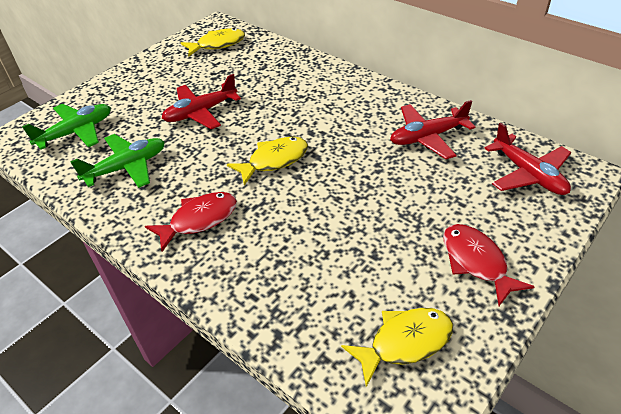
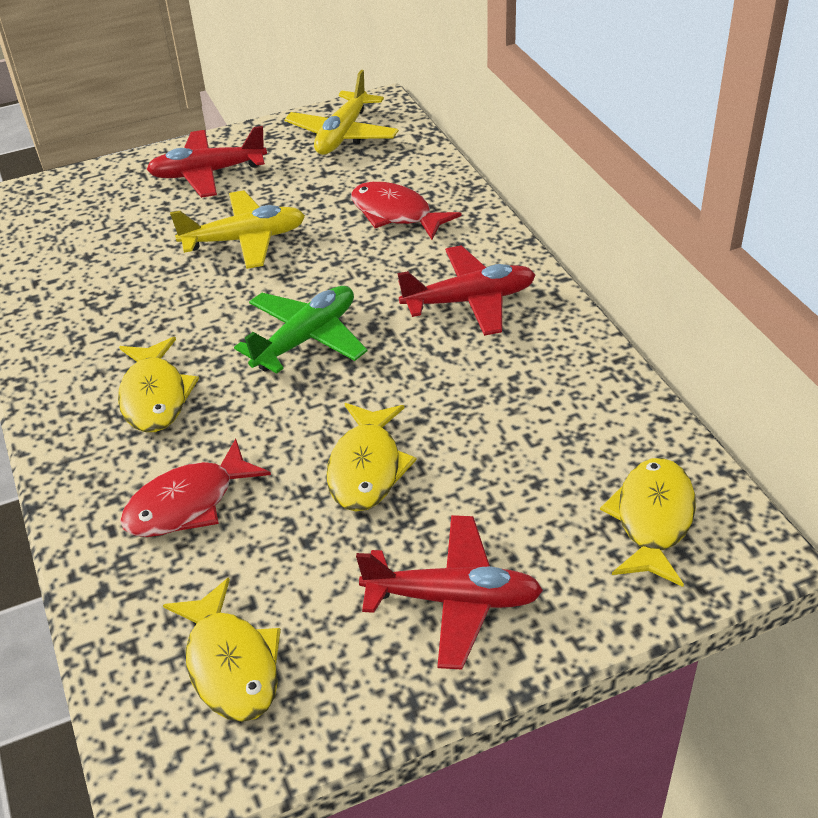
green plane: [22,104,111,150] [70,134,165,188] = 2 -> [234,286,367,374] = 1
yellow fish: [181,28,245,57] [227,137,308,185] [341,308,453,387] = 3 -> [118,337,199,432] [163,578,281,722] [326,403,417,511] [600,458,696,587] = 4
yellow plane: none = 0 -> [170,190,305,269] [284,70,399,155] = 2

